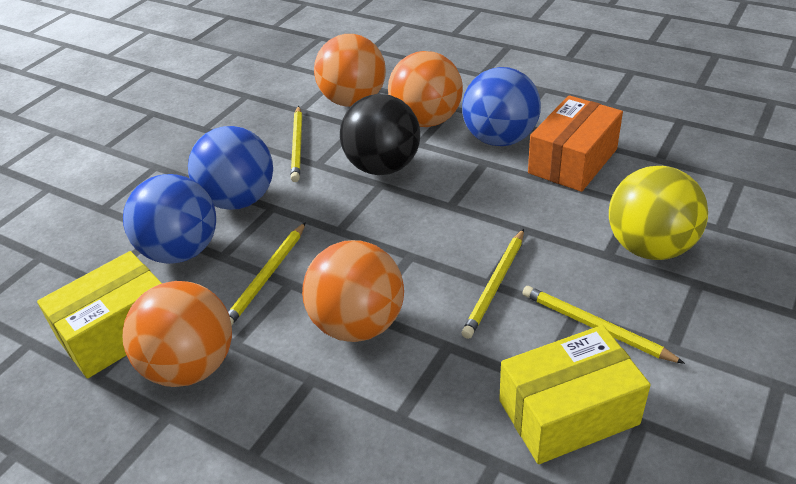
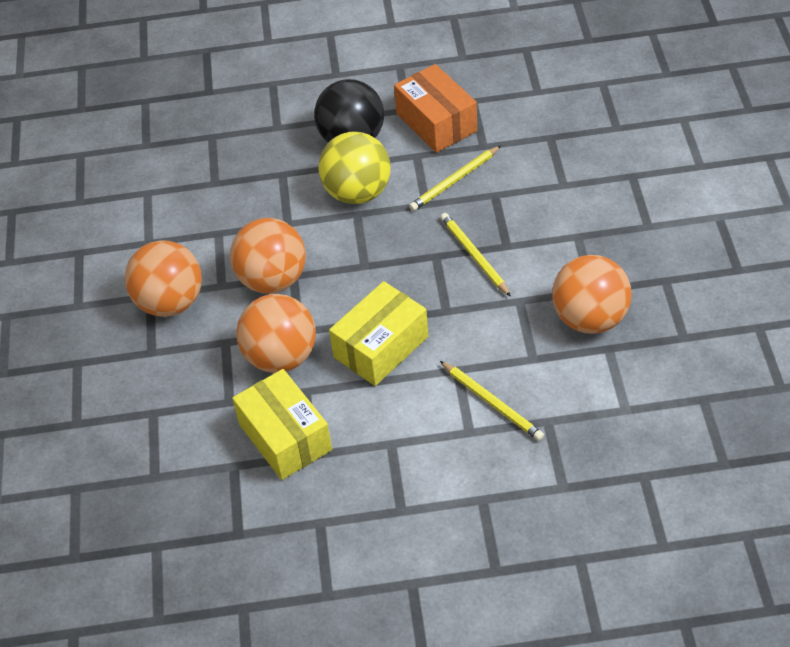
blue ball: [123,174,216,264] [188,126,273,210] [462,67,541,146] = 3 -> none = 0
yellow pencil: [228,222,306,326] [291,106,302,182] [462,229,524,339] [523,286,685,364] = 4 -> [409,146,501,211] [440,213,511,297] [440,361,544,441] = 3

